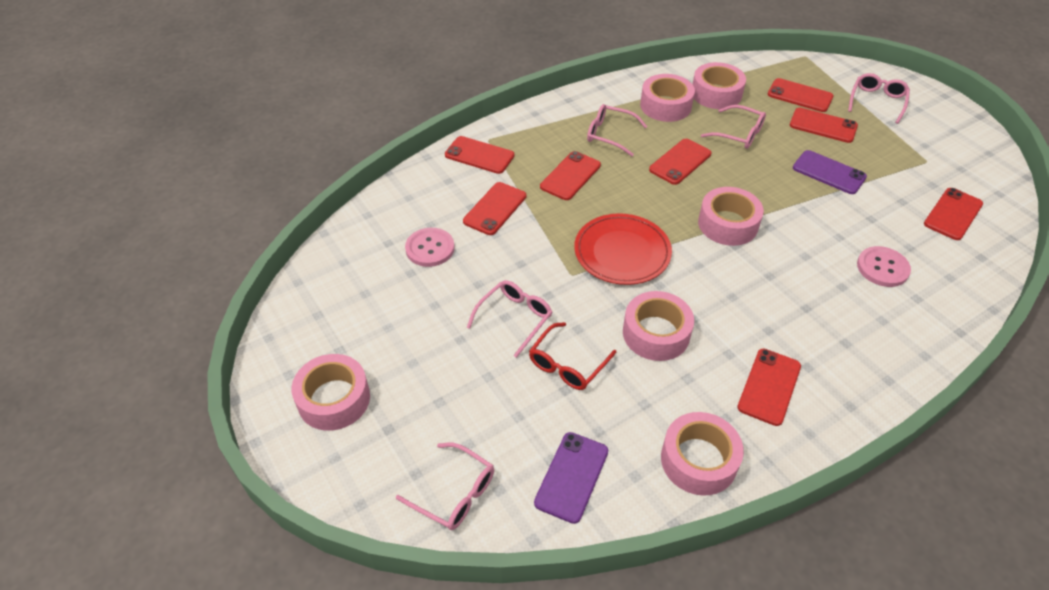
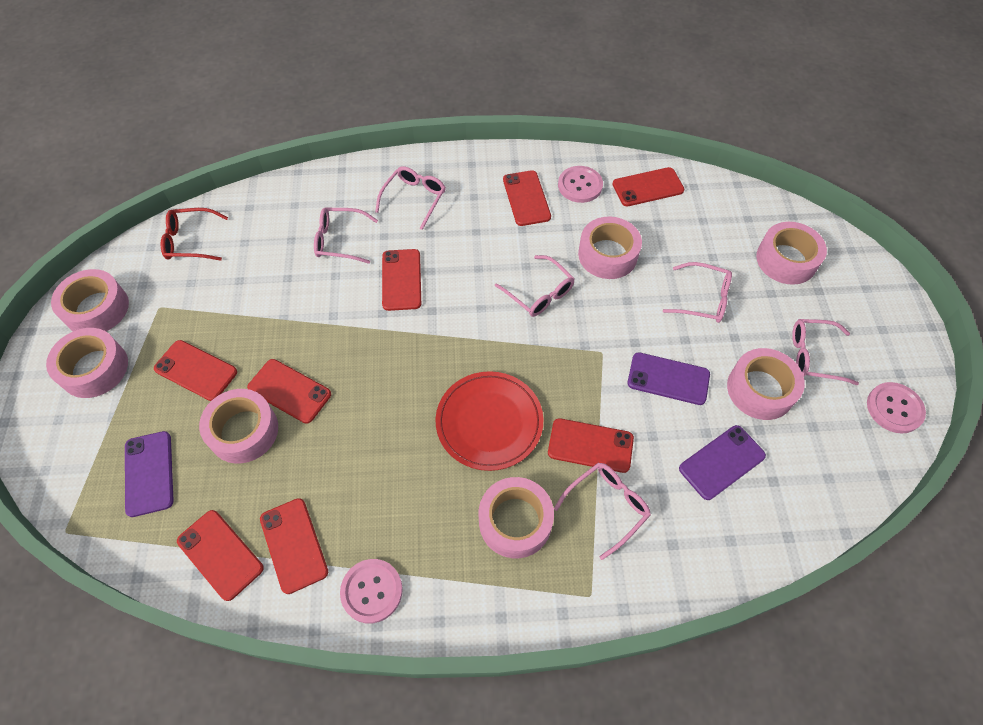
pink button: [405,228,455,267] [857,246,911,287] = 2 -> [340,559,403,624] [558,166,603,203] [867,382,926,434] = 3
pink glasses: [396,442,494,530] [467,280,552,358] [587,104,648,156] [701,105,766,149] [848,73,910,124] = 5 -> [314,208,378,264] [375,166,446,230] [495,255,575,317] [554,463,651,560] [663,262,732,323] [792,319,859,385] = 6
pink tape: [291,354,370,431] [623,291,694,361] [640,74,695,122] [661,412,744,496] [693,62,746,109] [698,187,764,246] = 6 -> [46,328,128,398] [51,269,129,331] [199,389,278,463] [479,477,554,558] [578,217,642,279] [727,348,805,420] [756,222,827,285] = 7
purple phone: [534,432,608,524] [793,150,867,194] = 2 -> [125,431,174,517] [628,352,710,405] [679,425,766,500] = 3

